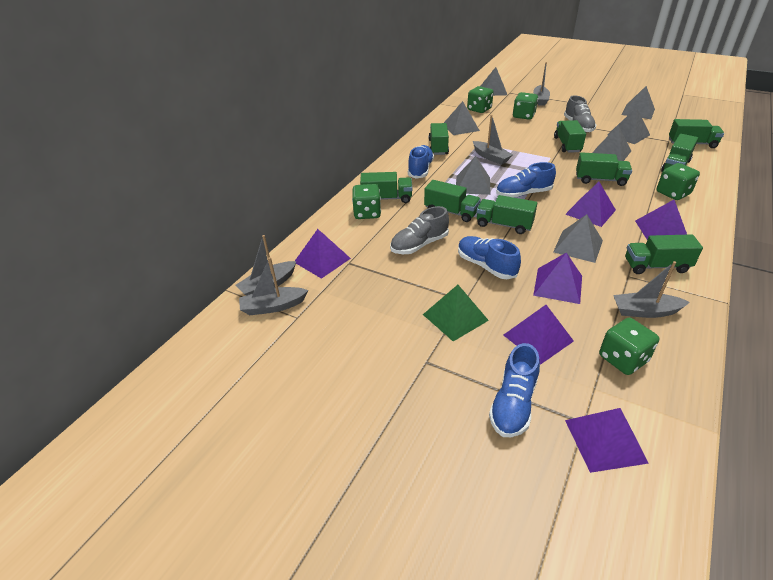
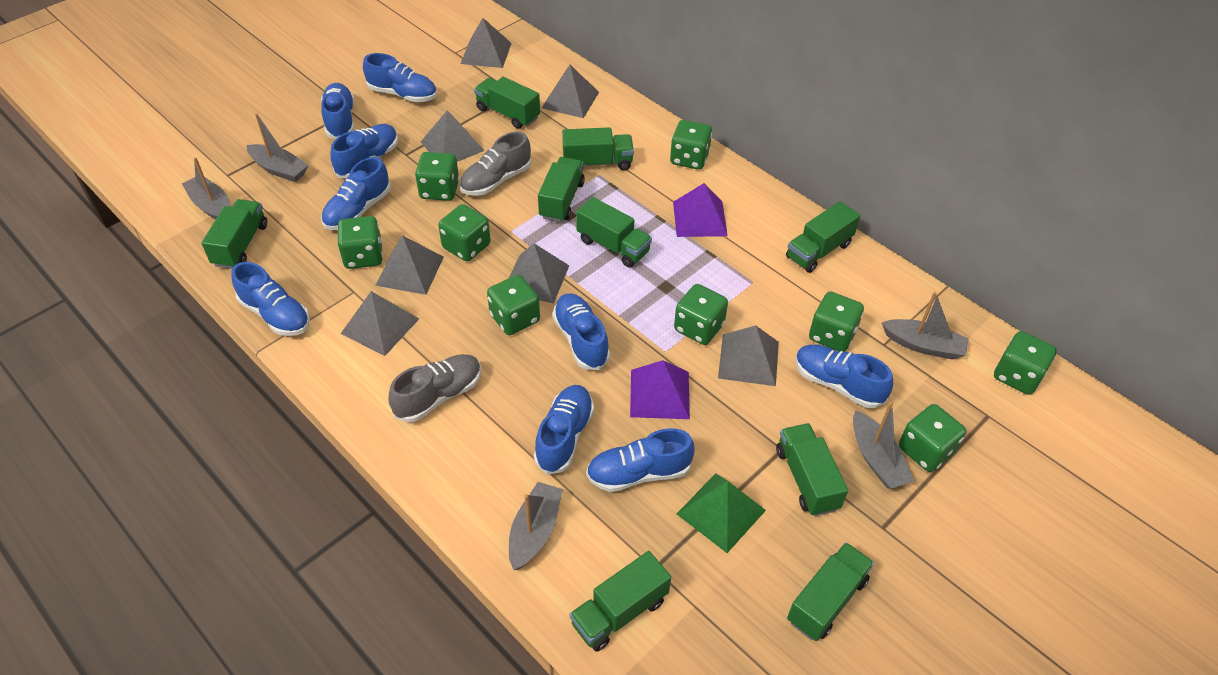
blue shoe: [408,145,434,179] [458,236,521,279] [489,343,540,437] [496,162,556,198] = 4 -> [231,262,310,336] [321,83,354,139] [321,157,391,230] [330,124,398,178] [363,53,437,102] [534,385,594,474] [552,293,610,370] [586,428,695,492] [795,344,893,408] = 9
green dice: [352,184,381,219] [467,86,494,113] [513,92,538,120] [599,318,659,375] [657,163,700,200] = 5 -> [337,216,383,269] [415,152,459,201] [438,204,491,261] [487,275,540,335] [670,120,712,170] [674,284,728,345] [809,292,864,352] [899,404,966,472] [994,331,1057,395] = 9
purple pyramid: [295,229,351,279] [503,305,574,365] [533,252,582,304] [565,182,616,227] [565,408,649,473] [635,200,687,240] = 6 -> [630,360,690,419] [673,183,728,237] = 2

